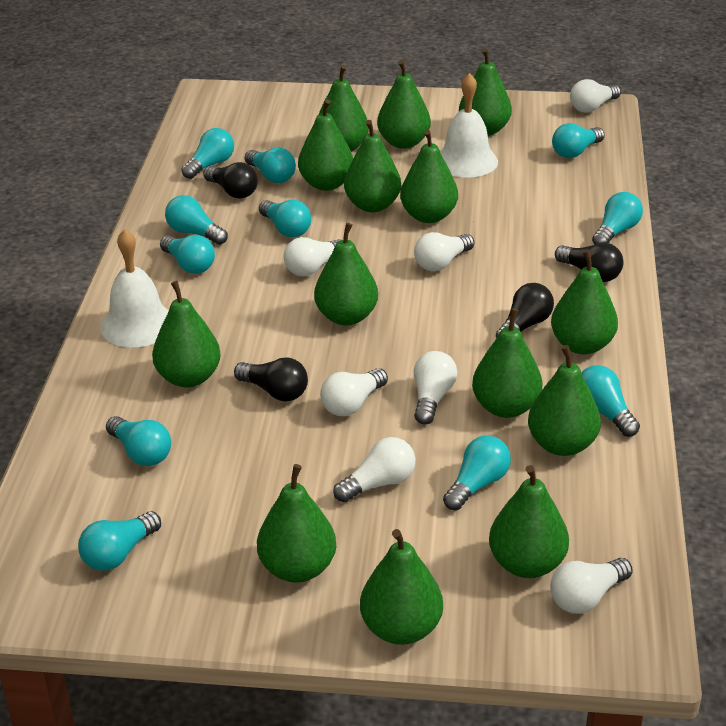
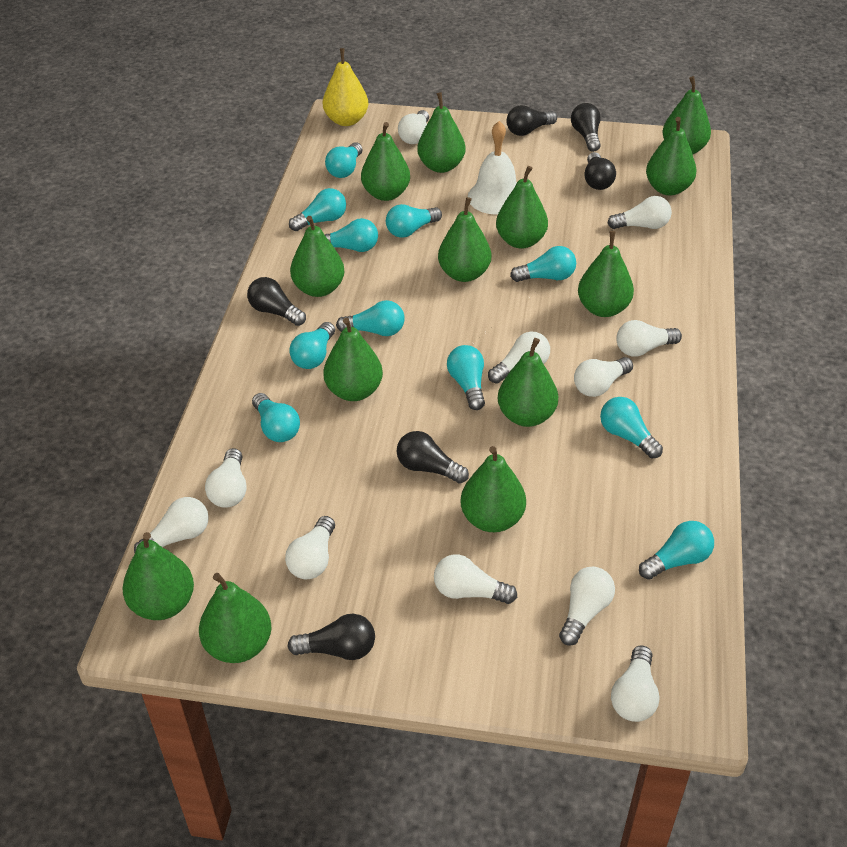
black light bulb: [203,162,258,199] [234,358,308,401] [496,283,554,338] [555,242,624,282] = 4 -> [247,277,306,326] [287,614,375,660] [397,431,469,484] [506,105,557,136] [571,103,601,152] [584,152,616,190] = 6
green pear: [152,281,221,388] [257,464,336,583] [298,99,353,191] [314,223,378,326] [318,65,369,152] [344,120,401,212] [360,529,443,645] [377,60,431,149] [400,130,458,223] [459,48,512,136] [472,308,543,418] [489,465,569,578] [528,345,601,456] [551,249,618,354] = 14 -> [122,532,194,620] [199,573,271,663] [290,216,345,297] [323,318,383,401] [361,122,410,201] [417,92,465,173] [438,197,491,282] [461,446,526,532] [496,166,548,249] [498,338,558,427] [578,231,634,317] [646,117,697,196] [662,76,711,154] = 13
white bell: [100,229,169,348] [440,73,498,178] = 2 -> [468,121,517,215] = 1
white light bulb: [284,237,341,276] [320,368,388,416] [333,437,415,502] [414,232,474,271] [414,351,457,424] [550,558,633,614] [570,79,621,113] = 7 -> [134,497,209,553] [205,448,247,508] [285,516,335,579] [398,110,429,144] [434,555,517,604] [488,332,550,384] [559,566,615,646] [574,357,633,397] [607,196,672,229] [611,645,660,722] [616,320,682,357] = 11
yellow pear: none = 0 -> [323,48,368,126] = 1

